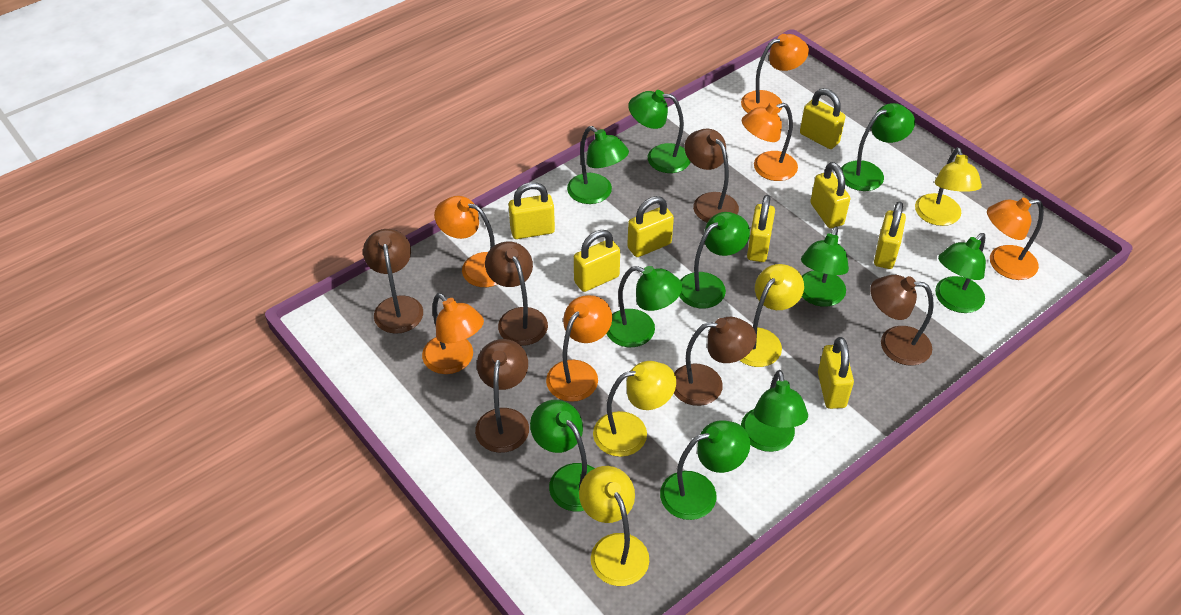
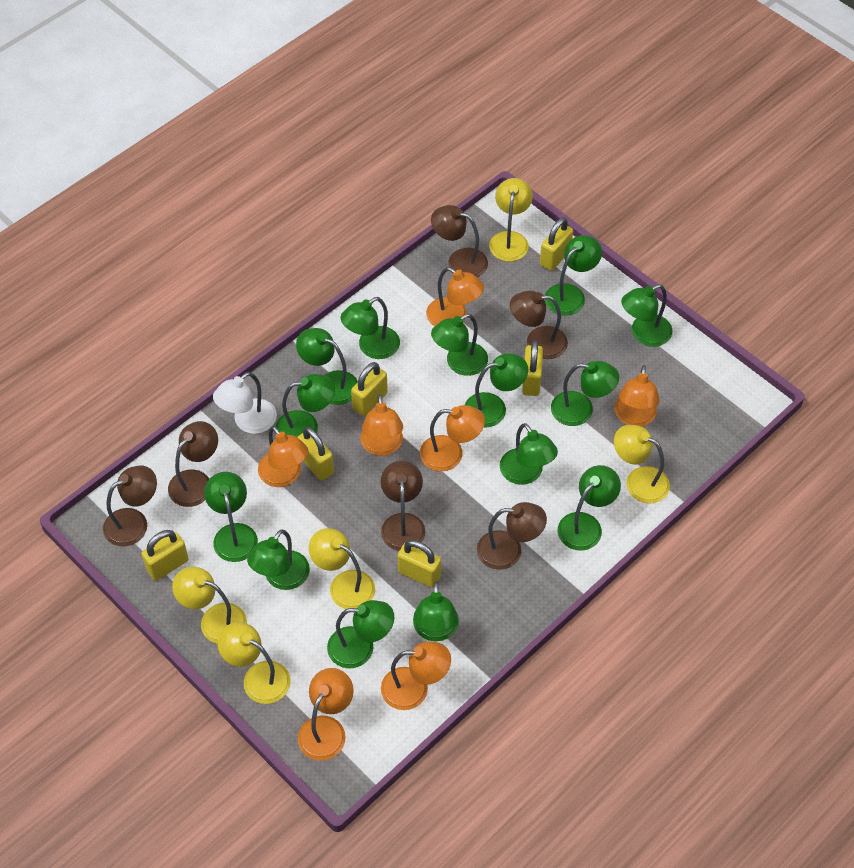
green lamp: [530,400,595,511] [567,126,629,204] [606,266,682,347] [628,90,690,173] [660,420,750,520] [679,212,750,308] [741,370,808,452] [801,227,849,307] [841,103,915,191] [935,233,986,313] = 10 -> [204,472,258,562] [247,530,310,590] [276,374,335,437] [296,328,358,405] [327,600,394,668] [340,297,400,359] [413,581,459,642] [431,313,488,376] [465,353,528,428] [500,423,558,485] [545,235,602,315] [551,361,619,426] [558,465,621,551] [621,284,672,347] = 14
orange lamp: [422,293,484,374] [434,196,498,287] [546,295,612,402] [741,34,809,114] [742,103,798,181] [987,198,1044,280] = 6 -> [258,426,309,487] [298,668,354,761] [360,394,403,456] [381,642,451,710] [420,405,485,471] [426,267,484,326] [615,365,660,426] = 7
white lamp: none = 0 -> [213,372,277,434] = 1
yellow lamp: [579,466,649,586] [593,361,676,457] [739,264,804,367] [915,147,982,226] = 4 -> [172,567,247,644] [218,622,291,704] [309,528,375,609] [489,178,533,262] [614,425,670,504] = 5
yellow padlock: [509,182,555,239] [574,230,620,292] [627,196,674,257] [747,195,775,262] [800,88,845,149] [810,162,850,228] [818,337,854,409] [874,201,906,269] = 8 -> [141,530,189,581] [297,427,334,481] [351,362,388,416] [398,540,441,588] [522,340,543,396] [540,217,573,271] = 6

